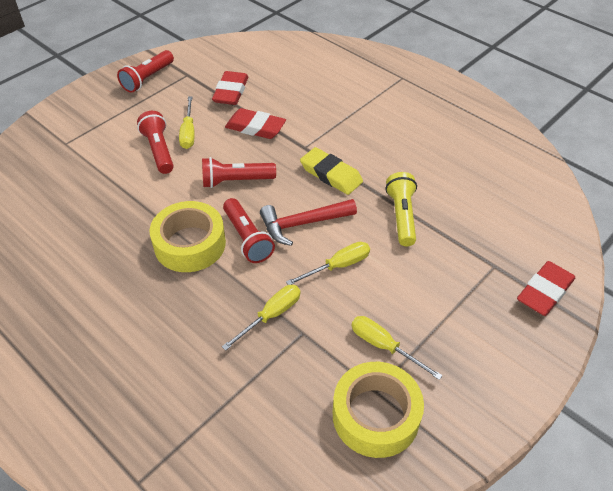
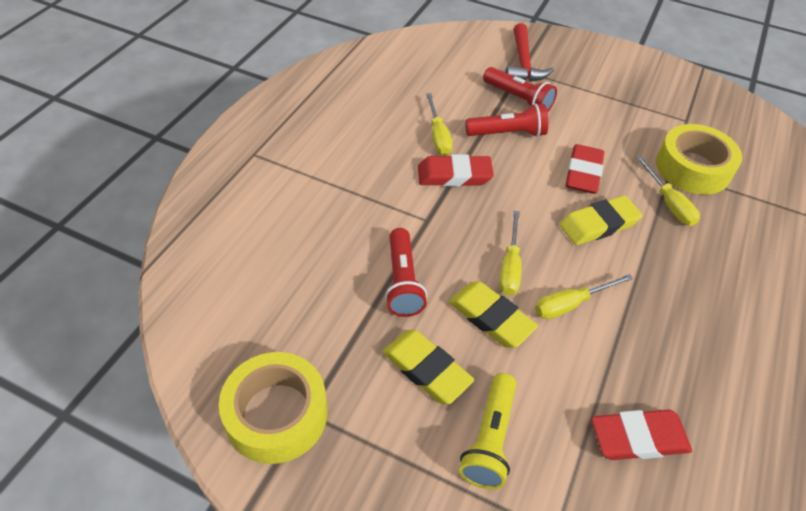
red flashlight: [117,50,174,93] [137,111,174,174] [202,157,276,188] [223,198,275,263] = 4 -> [385,228,427,317] [465,103,548,137] [483,67,557,112] = 3
yellow eraser: [300,147,363,195] = 1 -> [382,330,474,404] [449,281,538,348] [559,195,643,245] = 3

